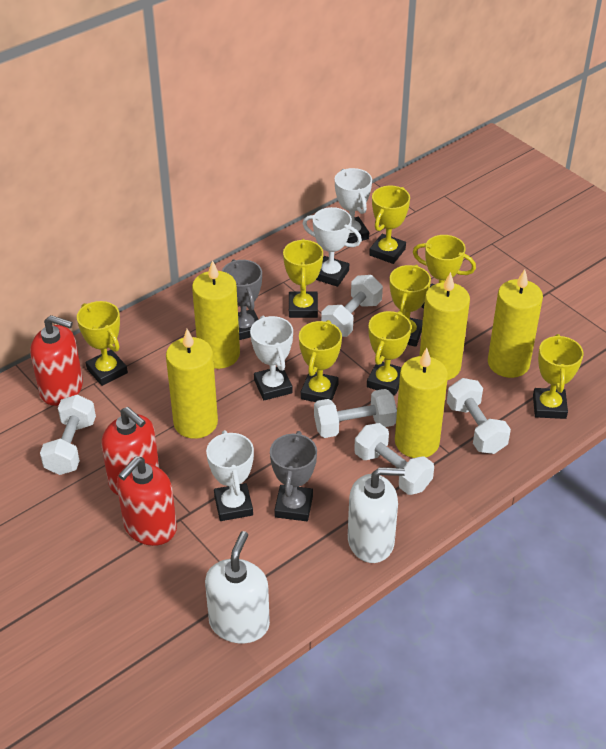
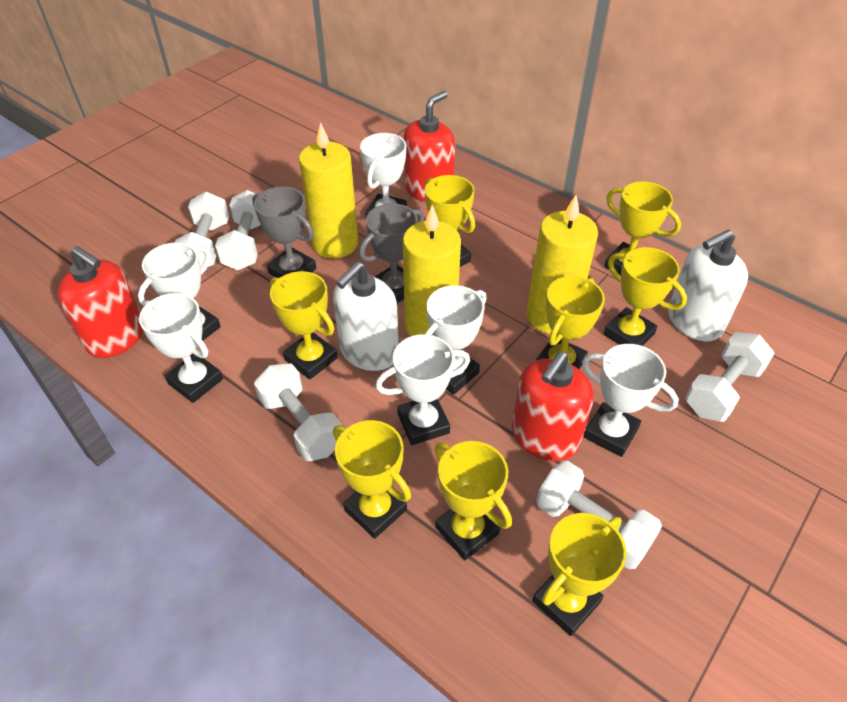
white trophy: [206,430,254,521] [250,316,293,400] [303,207,362,287] [335,168,372,243] = 4 -> [138,243,221,341] [139,293,223,403] [360,133,407,217] [375,334,470,445] [425,285,487,395] [582,344,679,457] = 6
yellow candle: [166,329,218,439] [192,260,240,369] [395,348,448,458] [419,272,470,380] [488,269,543,378] = 5 -> [299,122,358,258] [403,205,461,337] [527,195,598,334] = 3

